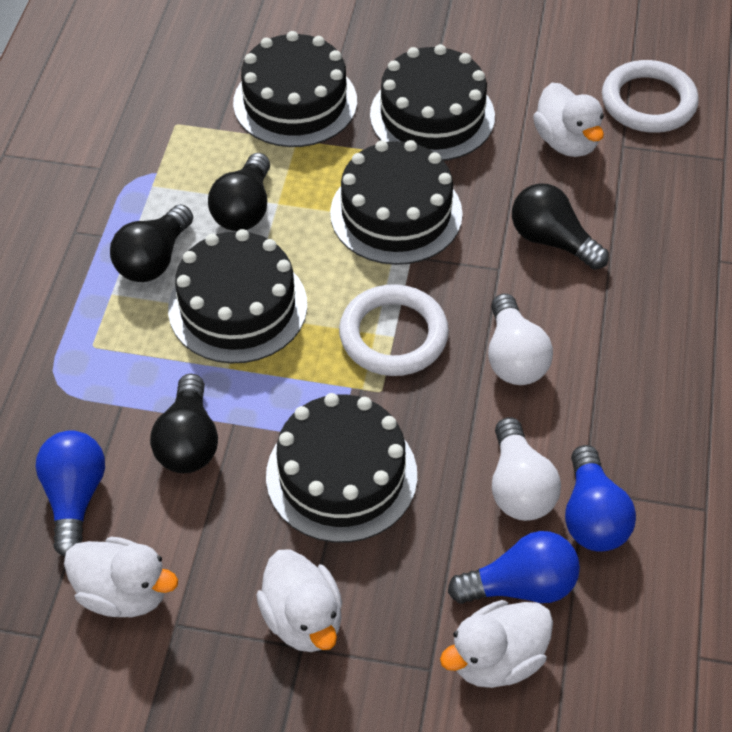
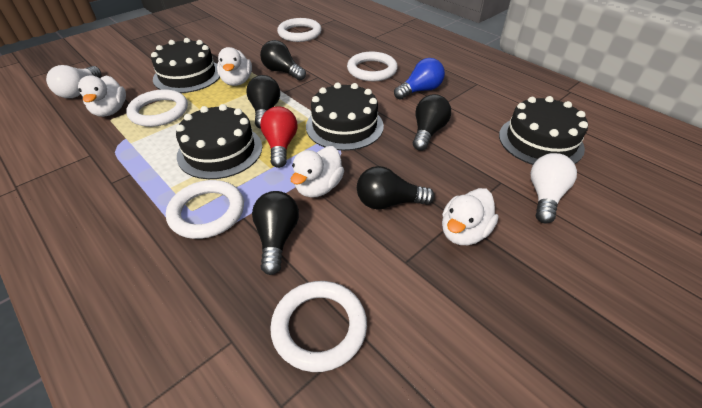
black cake: [168,229,307,364] [233,31,357,147] [266,393,417,543] [330,140,463,265] [370,44,495,161] = 5 -> [151,38,220,93] [176,104,262,179] [306,83,384,151] [499,96,588,165] = 4
black light bulb: [110,204,193,282] [150,374,218,473] [208,153,270,231] [512,183,609,270] = 4 -> [246,75,280,129] [252,191,299,275] [260,40,306,80] [357,166,435,210] [413,94,451,151] = 5
blue light bulb: [35,430,105,556] [448,531,580,604] [565,445,636,552] = 3 -> [394,58,445,100] = 1
red light bulb: none = 0 -> [260,106,297,168] = 1
white ring: [339,284,449,376] [602,60,699,133] = 2 -> [126,89,188,127] [166,180,244,239] [270,281,367,372] [277,18,322,42] [347,52,398,81] = 5

